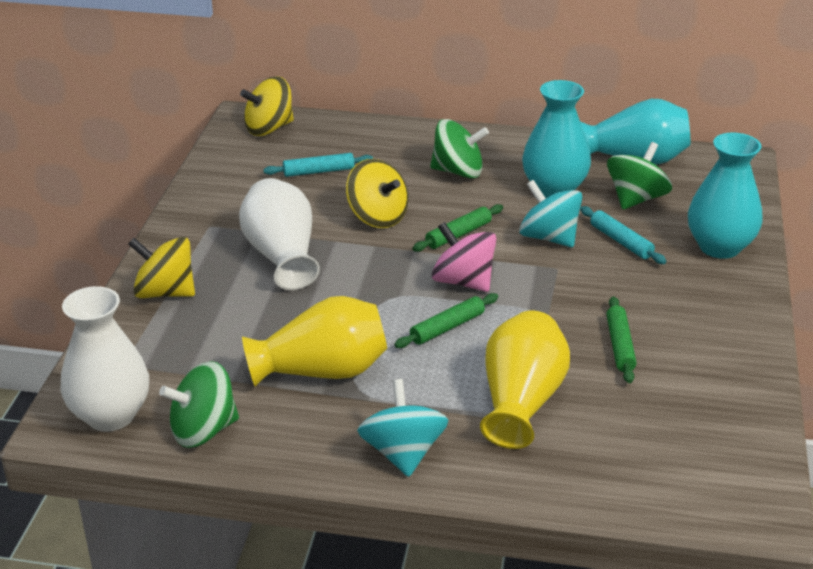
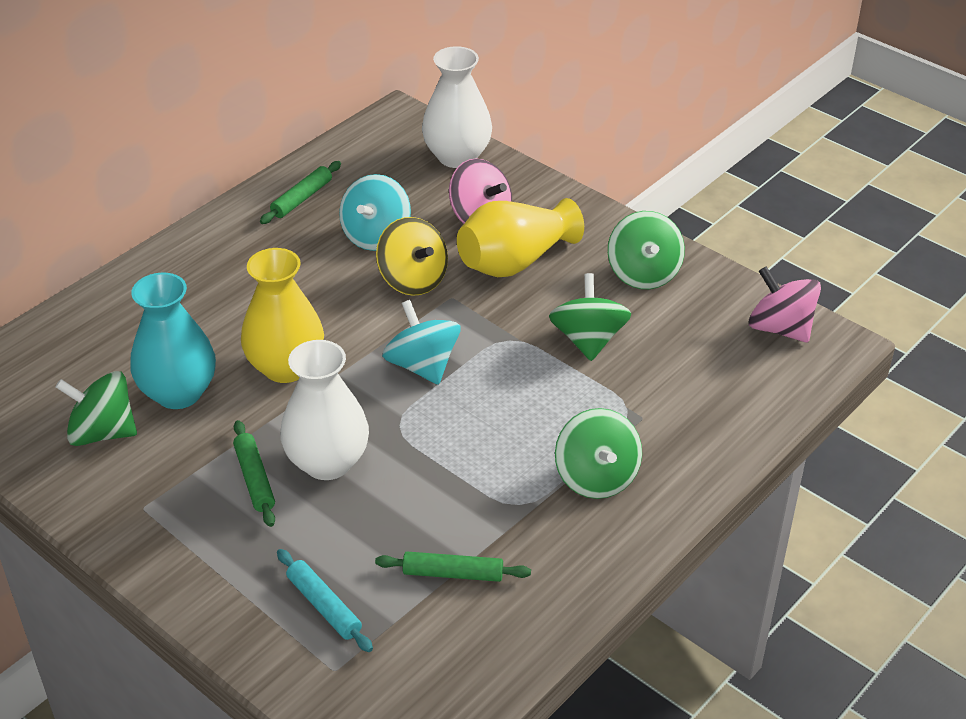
green spinning top: [159,361,239,448] [430,119,489,179] [607,142,672,210] = 3 -> [55,371,137,446] [549,273,631,361] [555,408,642,499] [608,211,685,289] = 4
pink spinning top: [432,222,496,292] = 1 -> [449,158,512,224] [749,266,821,343] = 2
turquoise rolling pin: [263,153,373,177] [580,206,666,264] = 2 -> [277,549,373,652] = 1
turquoise vase: [522,80,591,198] [580,99,690,165] [688,132,763,259] = 3 -> [130,273,216,409] = 1
yellow spinning top: [128,237,195,298] [240,76,294,136] [346,159,408,228] = 3 -> [376,217,448,296] = 1

